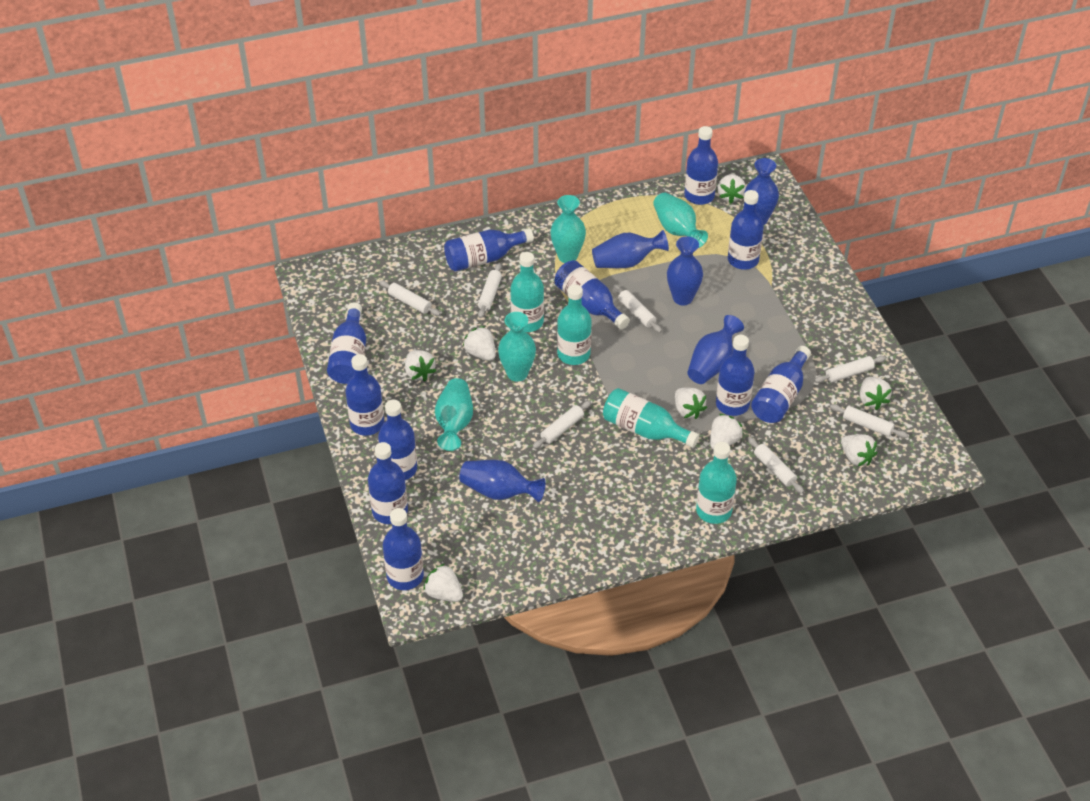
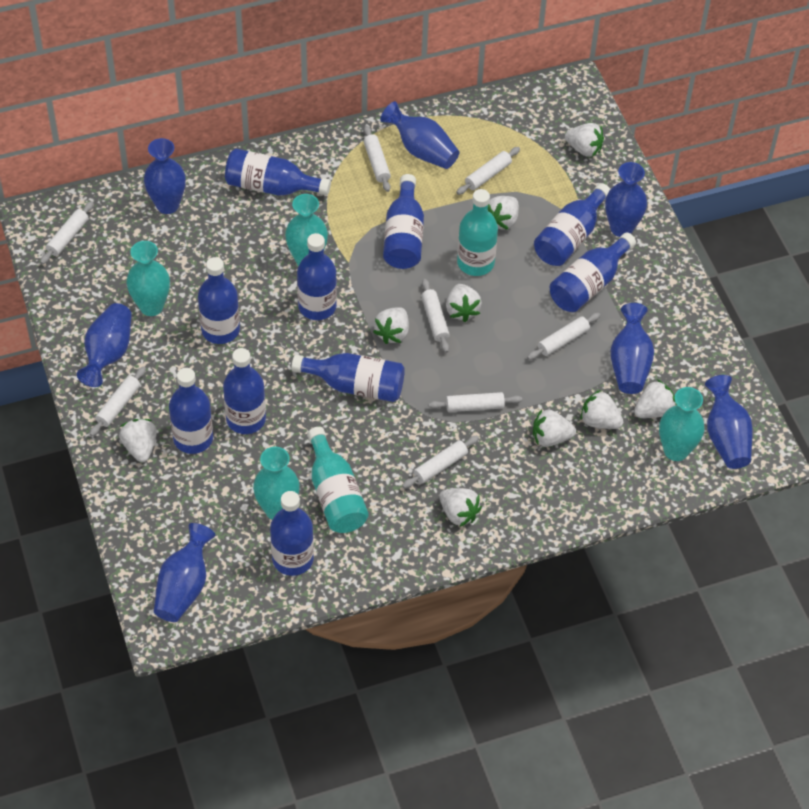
blue bottle: [327,302,366,384] [345,354,384,436] [368,442,408,524] [378,399,417,480] [383,508,424,590] [444,228,534,272] [555,260,630,329] [684,126,718,205] [716,335,755,416] [728,190,764,270] [751,346,811,423] = 11 -> [169,368,213,454] [198,257,240,344] [223,348,266,434] [225,148,331,196] [270,491,314,576] [291,353,405,402] [297,233,337,320] [383,174,424,269] [534,183,610,266] [550,232,636,312] = 10
blue vase: [460,460,546,502] [592,230,669,268] [667,236,703,305] [687,315,744,384] [744,158,779,225] = 5 -> [77,303,132,387] [144,138,186,214] [154,523,215,622] [380,101,459,169] [605,162,647,237] [611,303,654,394] [705,375,752,469] = 7
turquoise bottle: [510,252,544,332] [557,284,592,365] [603,388,699,448] [696,442,737,524] = 4 -> [307,427,369,533] [457,189,498,276] = 2
white rolling pin: [379,281,440,316] [478,263,502,318] [533,400,591,449] [613,285,662,333] [748,437,804,494] [814,356,886,383] [830,404,908,438] = 7 -> [40,201,94,264] [90,367,146,436] [364,126,391,192] [402,436,479,489] [421,279,450,353] [428,392,522,412] [456,147,520,195] [527,313,600,360] = 8
white strawberry: [405,350,436,381] [423,564,463,602] [463,326,495,361] [675,387,707,419] [710,414,743,450] [717,174,746,204] [841,434,877,466] [860,377,892,410] = 8 -> [119,419,157,462] [373,307,409,344] [439,488,482,527] [446,284,482,322] [488,196,519,230] [533,409,576,447] [565,123,604,157] [580,390,623,429] [634,379,676,418] = 9

